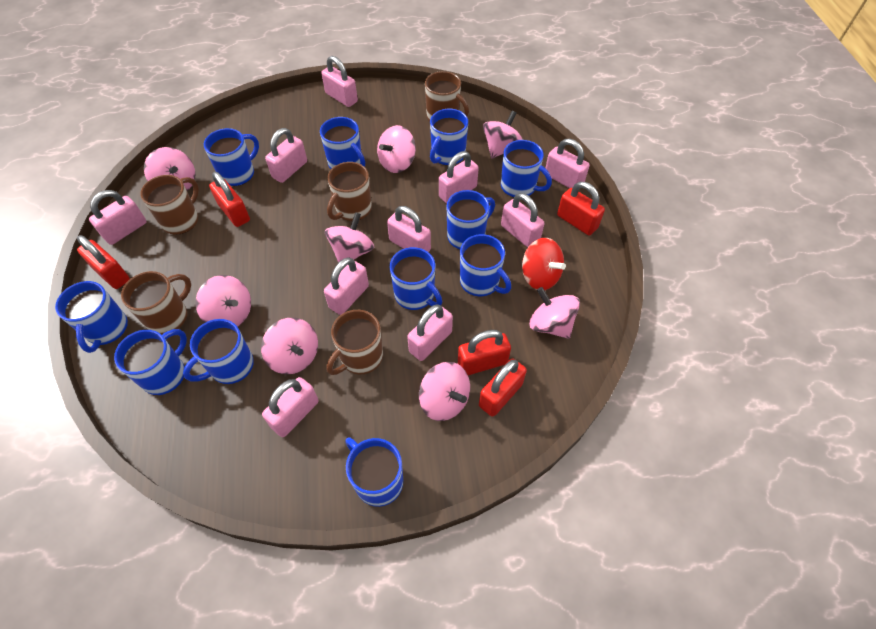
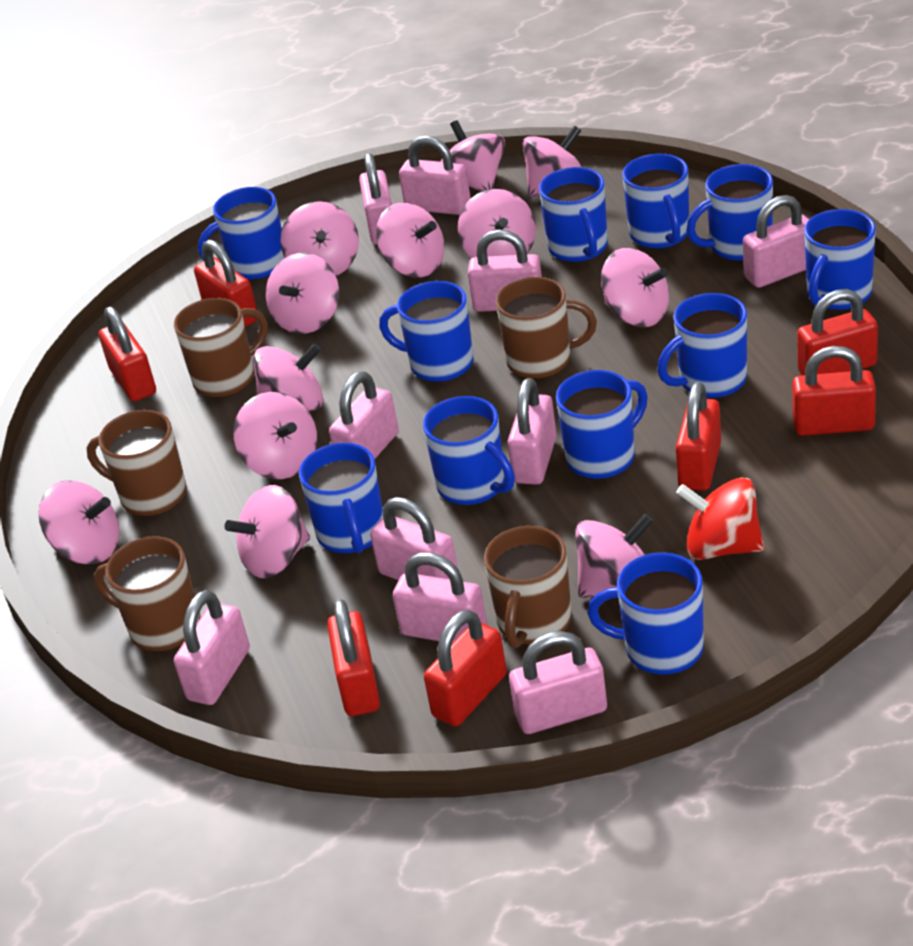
pink spinning top: [144,147,195,191] [196,275,251,327] [261,317,318,375] [325,212,374,263] [377,125,416,173] [419,362,470,421] [483,111,523,159] [529,287,580,339] = 8 -> [38,481,120,565] [225,485,310,578] [233,392,317,479] [253,343,323,412] [266,253,339,334] [280,201,359,276] [376,203,444,277] [441,120,505,191] [458,189,536,258] [522,125,582,197] [575,514,653,598] [601,248,669,327] = 12
red padlock: [77,235,130,289] [209,172,250,227] [458,330,511,375] [479,359,527,417] [557,182,605,235] = 5 -> [99,307,156,401] [194,240,257,327] [327,599,380,716] [424,610,507,726] [675,382,721,491] [792,346,876,436] [797,289,878,375] = 7

